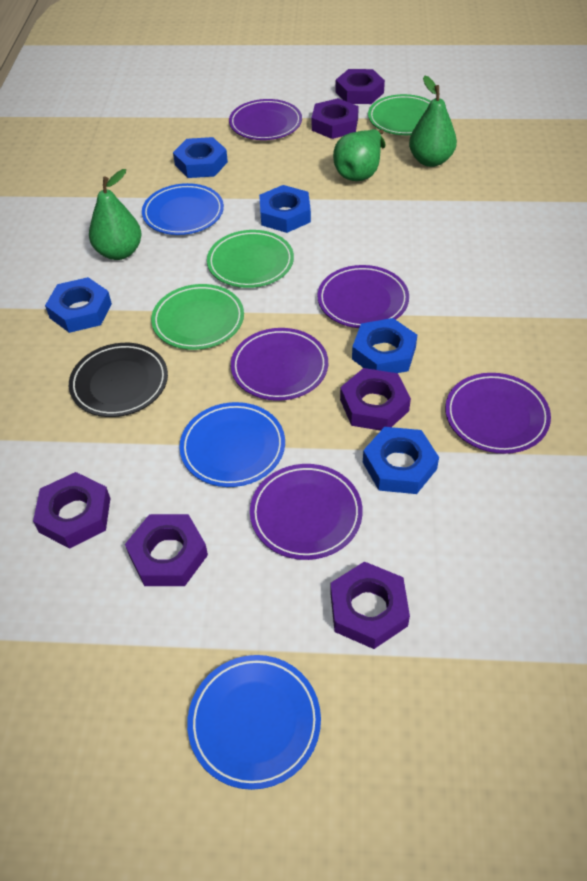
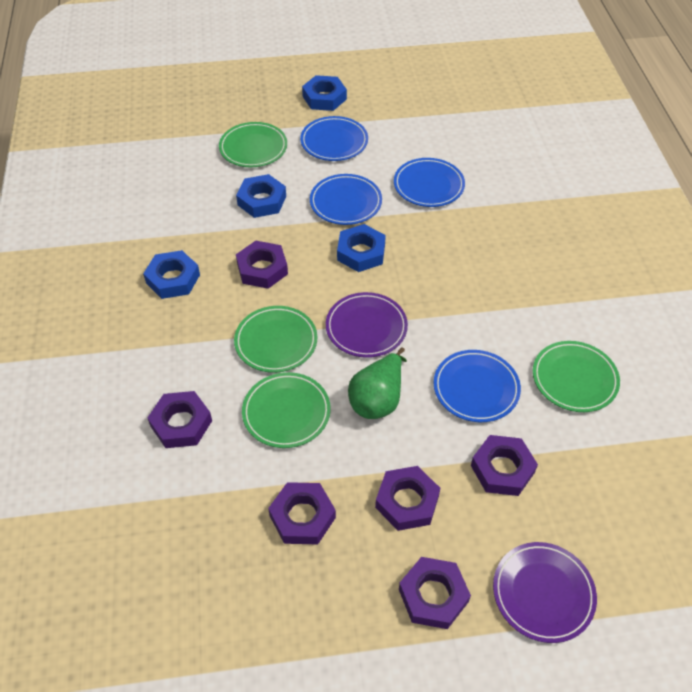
black plate: [69,343,168,417] = 1 -> none = 0
blue nut: [45,277,112,333] [173,137,228,178] [259,185,311,233] [352,318,417,373] [363,427,439,494] = 5 -> [143,250,200,299] [236,174,286,218] [302,75,347,111] [337,224,386,272] = 4
blue plate: [142,183,224,235] [179,402,285,487] [187,655,321,790] = 3 -> [300,116,368,161] [310,174,382,225] [394,158,465,207] [433,350,521,422] = 4
green pear: [89,169,142,260] [333,129,386,181] [409,75,457,167] = 3 -> [348,347,407,419] = 1
green plate: [151,284,244,350] [207,230,294,288] [368,94,431,135] = 3 -> [219,122,287,167] [234,306,317,373] [242,372,331,448] [533,341,620,412] = 4
purple plate: [229,99,302,140] [231,328,328,401] [250,464,363,560] [318,265,409,328] [445,373,551,454] = 5 -> [326,292,408,358] [493,542,597,643] = 2

